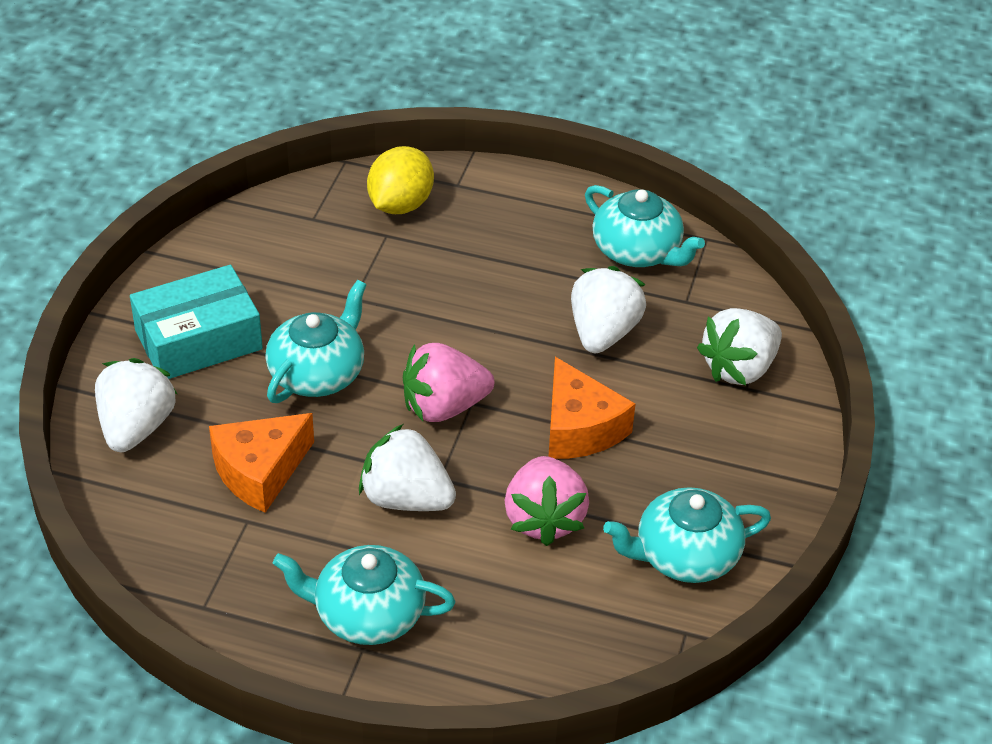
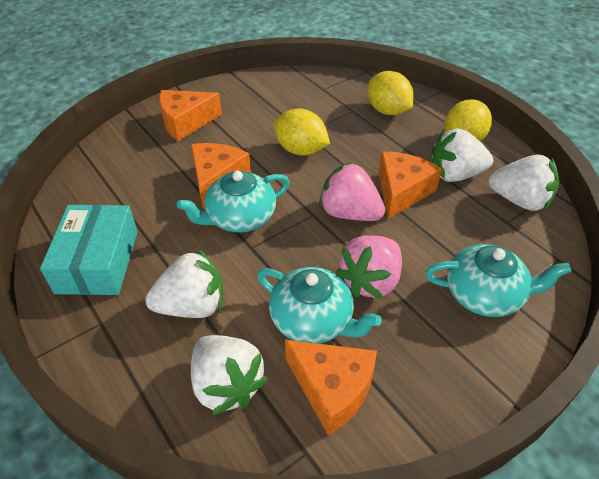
orange cheese: [209,413,314,513] [548,357,635,459] = 2 -> [159,90,222,141] [191,143,251,209] [285,340,377,435] [378,152,442,219] = 4
turquoise teapot: [265,280,366,403] [273,545,456,645] [585,185,705,267] [603,487,771,583] = 4 -> [177,170,290,233] [257,267,382,344] [426,244,572,317] = 3
yellow lemon: [367,146,434,214] = 1 -> [274,109,330,156] [367,71,413,115] [444,99,492,141] = 3

